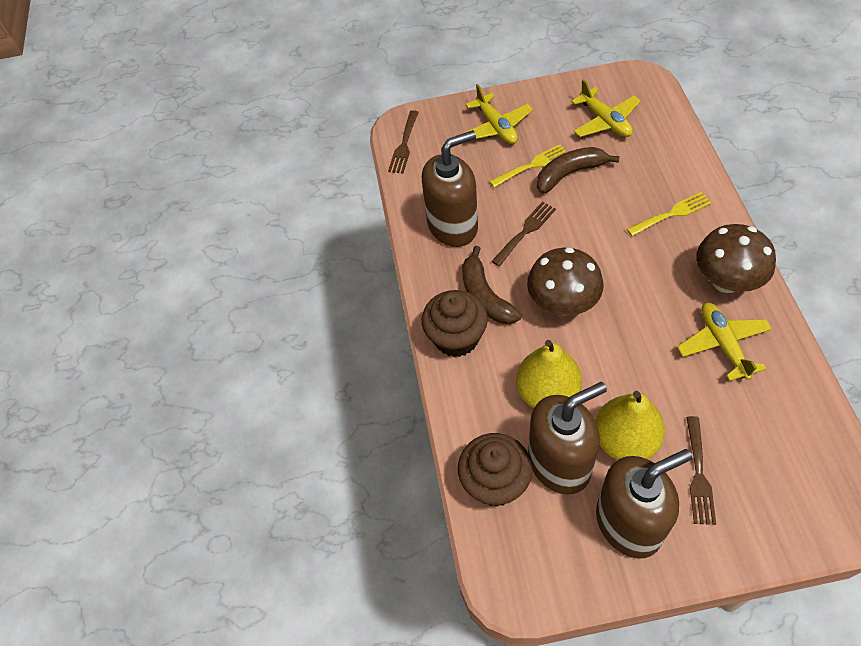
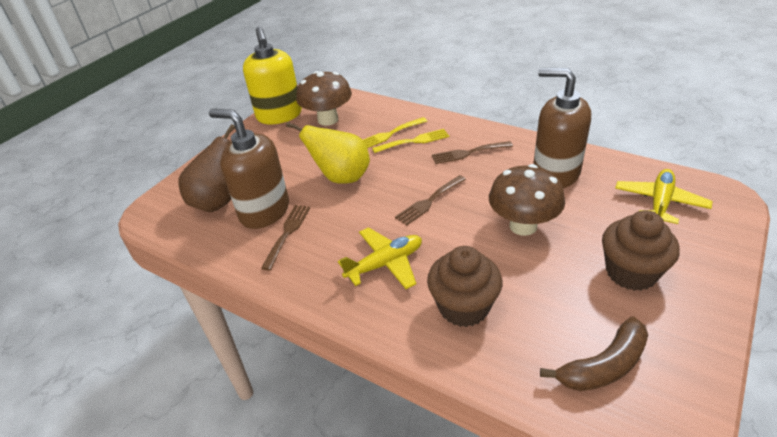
brown banana: [462,246,522,324] [537,147,620,194] = 2 -> [540,317,648,391] = 1
brown pear: none = 0 -> [178,124,235,212] = 1
brown soap dispenser: [422,130,478,247] [528,382,607,495] [596,449,692,559] = 3 -> [209,109,289,229] [533,68,591,188] = 2
yellow pear: [516,340,582,408] [595,391,665,460] = 2 -> [286,122,370,184] = 1
yellow plane: [462,84,533,144] [571,79,641,137] [677,303,772,381] = 3 -> [338,227,422,289] [615,169,712,224] = 2
yellow soap dispenser: none = 0 -> [243,27,302,124] = 1

